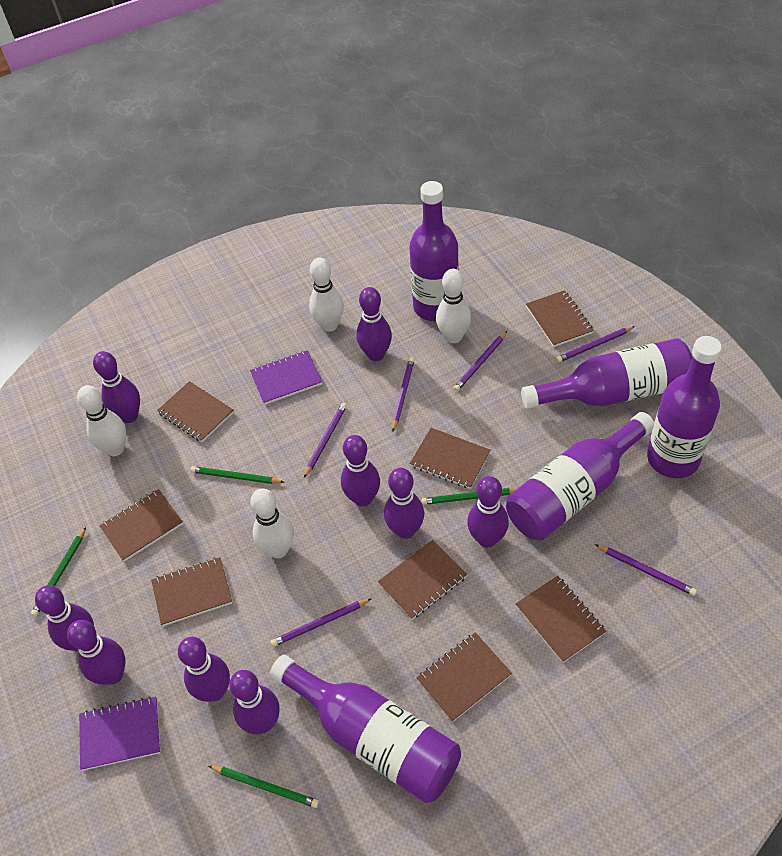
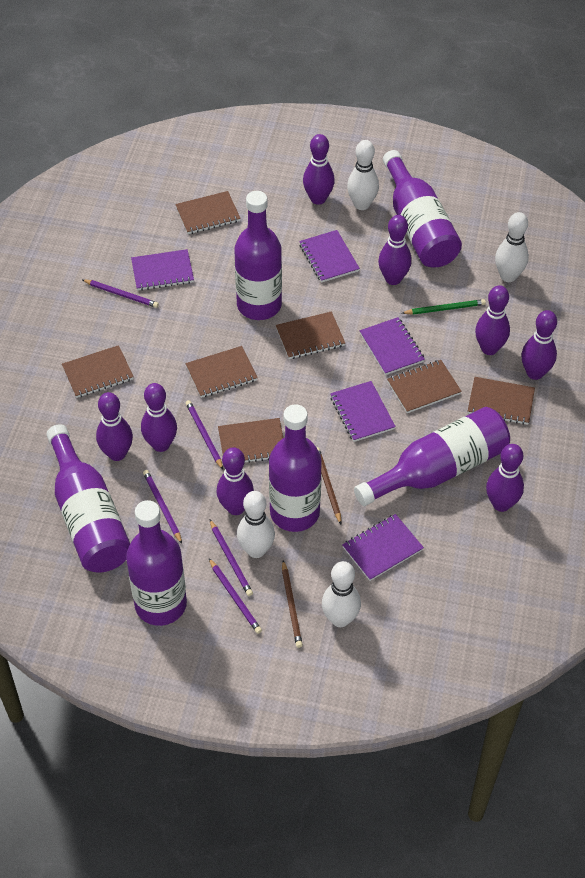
brown notebook: [100,489,183,562] [151,557,232,626] [157,381,234,442] [378,540,467,620] [410,428,491,489] [417,632,512,722] [516,576,606,663] [526,290,594,347] = 8 -> [62,345,134,398] [175,191,241,234] [185,346,258,398] [218,418,283,463] [276,311,345,359] [387,360,462,413] [468,377,535,425] = 7
brown pencil: none = 0 -> [282,561,303,648] [316,447,341,524] = 2
green pencil: [31,527,86,617] [190,466,284,484] [209,766,319,808] [421,488,516,505] = 4 -> [402,299,486,315] = 1
purple bottle: [270,655,461,803] [409,181,459,321] [506,412,654,541] [521,338,692,409] [647,336,722,478] = 5 -> [46,424,130,573] [126,500,187,626] [234,191,282,320] [269,404,322,532] [354,407,510,506] [383,150,462,267] = 6
purple bowling pin: [35,585,94,651] [67,620,126,685] [93,351,140,423] [178,637,230,702] [229,670,280,734] [341,435,380,507] [357,287,392,361] [384,468,424,539] [467,476,509,548] = 9 -> [96,392,133,461] [141,383,177,452] [217,447,254,515] [303,134,335,205] [378,215,412,285] [475,285,510,355] [486,444,524,512] [521,310,557,380] = 8
purple notebook: [79,697,161,771] [250,350,322,405] = 2 -> [131,249,194,291] [299,230,360,283] [330,381,396,442] [342,514,424,581] [360,317,425,375] = 5
purple pencil: [271,598,372,647] [304,403,347,478] [392,358,414,432] [454,331,507,391] [556,326,635,362] [595,544,697,596] = 6 -> [82,279,159,308] [143,470,182,544] [185,400,223,470] [209,519,253,596] [209,559,262,634] = 5

